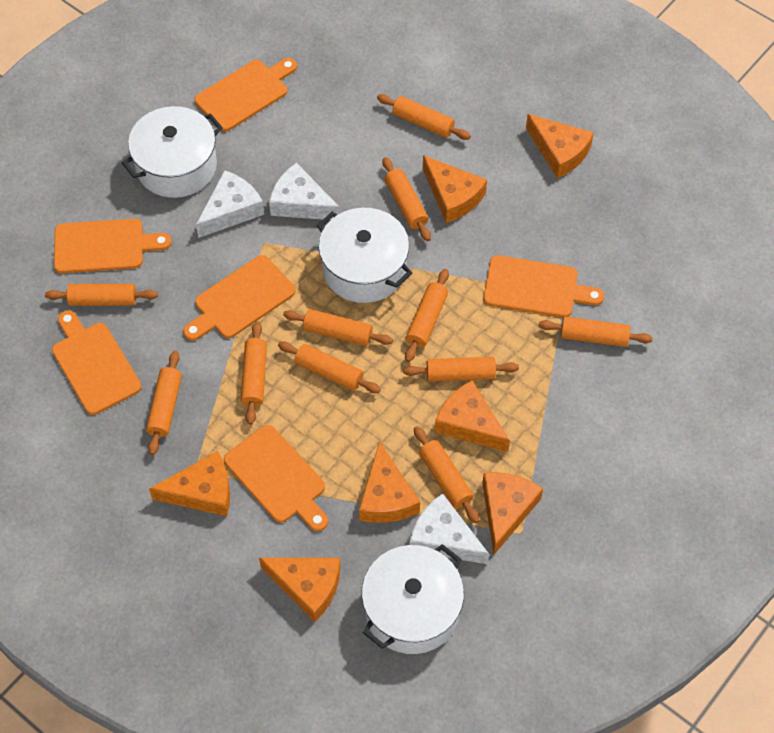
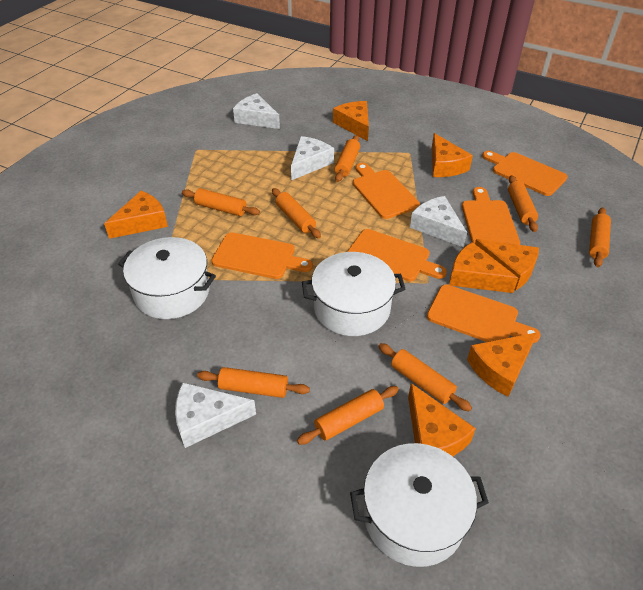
orange rolling pin: [45,284,158,306] [146,351,182,455] [241,321,267,425] [278,341,381,393] [283,309,393,346] [377,94,471,140] [383,157,431,241] [403,357,519,381] [405,269,449,362] [414,426,479,523] [538,317,653,347] = 11 -> [182,188,260,216] [197,367,310,398] [272,188,321,238] [297,386,399,445] [335,135,360,182] [378,343,472,412] [508,175,538,232] [589,208,611,267] = 8
white cheese: [196,170,264,238] [269,163,340,220] [410,493,489,564] = 3 -> [175,382,256,448] [233,93,280,129] [291,136,334,181] [410,196,467,247] = 4

